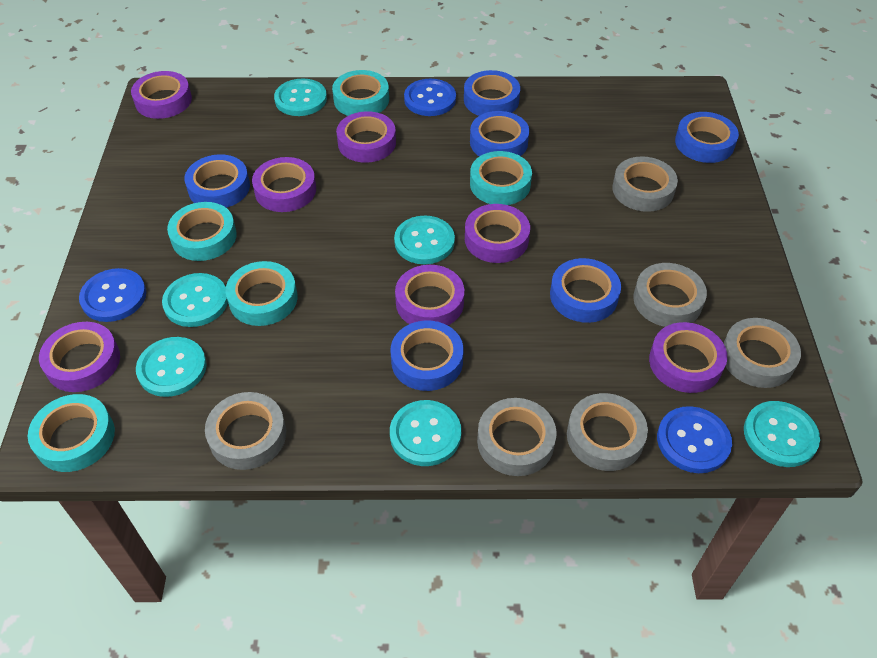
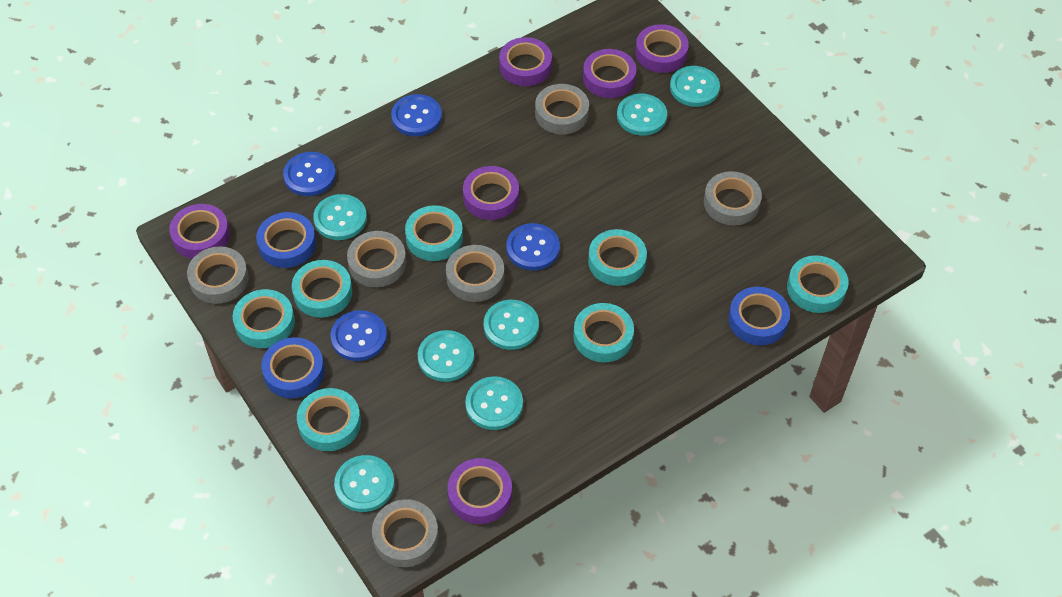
blue button: [79,268,146,322] [404,79,456,116] [657,406,732,473] = 3 -> [283,152,336,196] [330,310,387,361] [391,94,442,136] [506,223,560,270] = 4
blue tape: [184,154,250,208] [390,321,463,391] [464,70,520,116] [470,111,529,157] [550,258,621,323] [675,112,739,163] = 6 -> [256,212,316,268] [261,337,325,399] [728,287,790,345] = 3
purple tape: [39,322,120,392] [131,71,192,119] [252,157,316,212] [336,111,396,163] [395,265,464,325] [465,204,530,263] [649,322,727,393] = 7 -> [169,204,230,259] [447,458,512,524] [463,166,519,220] [499,37,552,86] [583,49,637,98] [635,24,689,73] = 6
turquoise button: [136,337,207,397] [162,273,228,327] [274,79,327,116] [390,400,461,466] [394,216,455,264] [744,401,820,467] = 6 -> [313,194,367,240] [334,455,395,512] [418,330,474,382] [465,376,523,430] [484,300,539,350] [617,94,667,136] [670,66,720,107] = 7
turquoise tape: [28,394,115,472] [167,202,237,261] [225,261,297,326] [332,70,389,116] [470,151,532,205] = 5 -> [233,289,295,348] [292,260,352,318] [297,388,361,451] [405,205,463,261] [573,303,634,362] [588,229,647,286] [787,255,848,313] = 7

